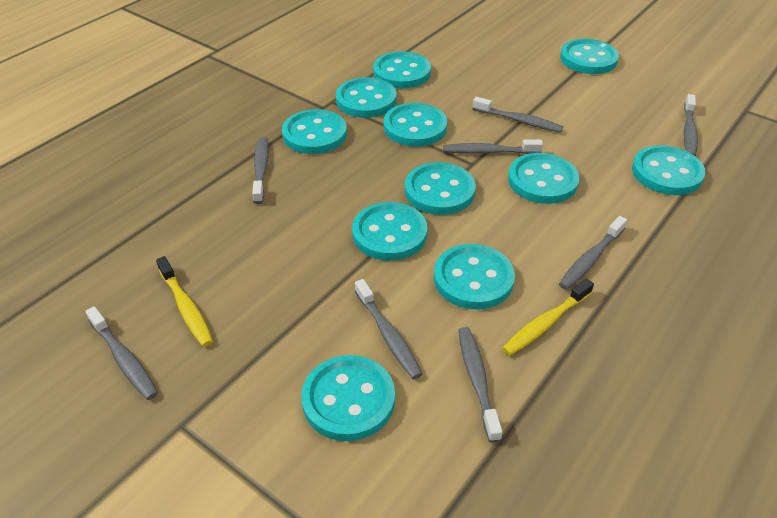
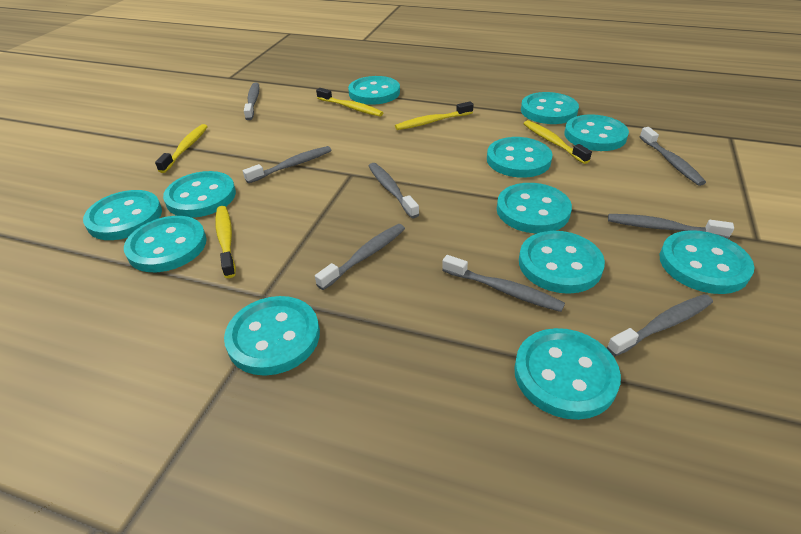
turquoise button: [282,109,347,154] [301,355,395,441] [336,77,396,118] [352,202,428,261] [373,51,431,89] [384,103,448,147] [405,162,476,215] [434,244,515,309] [508,153,580,204] [560,39,619,74] [632,145,706,195] = 11 -> [83,190,162,240] [124,216,207,272] [163,171,236,218] [224,296,320,376] [348,76,400,105] [487,137,553,178] [497,183,572,233] [514,328,621,420] [519,231,605,294] [521,92,579,124] [565,114,629,151] [660,230,755,294] = 12
yellow toothbrush: [156,256,213,347] [502,279,594,356] = 2 -> [155,124,208,173] [215,206,236,278] [316,88,383,117] [395,102,474,130] [523,120,592,164] = 5

